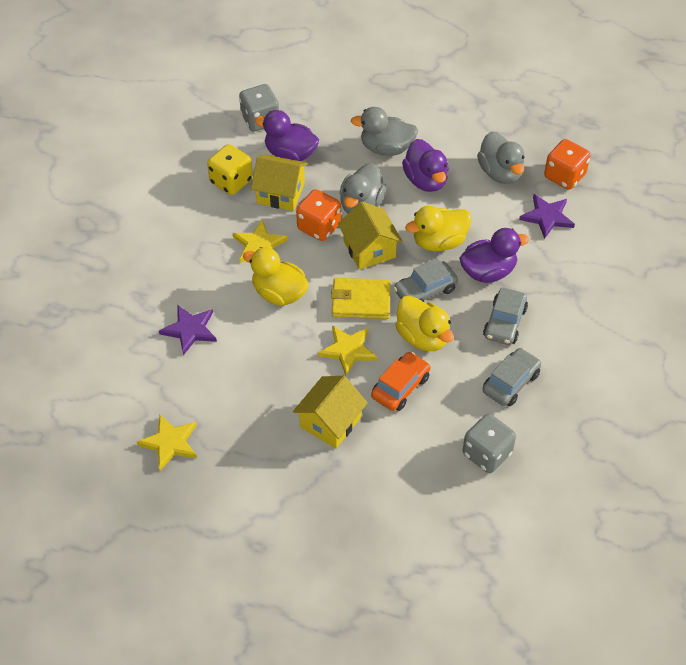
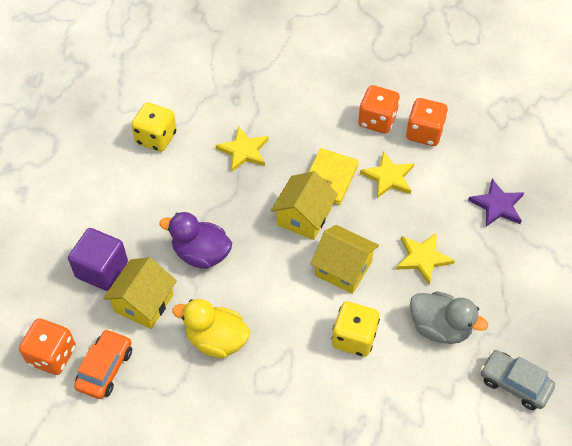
grey car: [394,258,458,302] [482,348,541,406] [483,288,528,345] = 3 -> [480,350,555,410] = 1
grey dice: [239,84,279,132] [463,414,516,473] = 2 -> none = 0
grey duck: [339,163,387,214] [351,107,418,156] [477,132,525,184] = 3 -> [410,291,488,344] = 1
orange dice: [296,189,341,241] [544,139,590,190] = 2 -> [19,318,76,375] [358,85,400,134] [406,98,448,146] = 3
purple cube: none = 0 -> [68,228,128,291] = 1
purple duck: [255,110,319,161] [402,139,449,192] [459,228,529,283] = 3 -> [159,212,232,269] = 1
purple star: [159,305,217,355] [519,194,575,239] = 2 -> [468,179,524,227] = 1
yellow dice: [207,144,253,195] = 1 -> [131,102,177,152] [332,301,380,357] = 2
yellow duck: [243,247,309,306] [395,296,454,351] [405,206,472,251] = 3 -> [172,299,250,358] = 1

